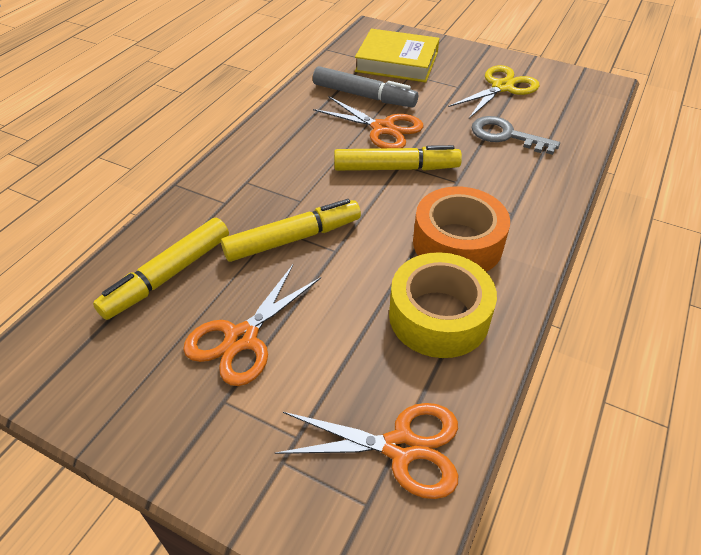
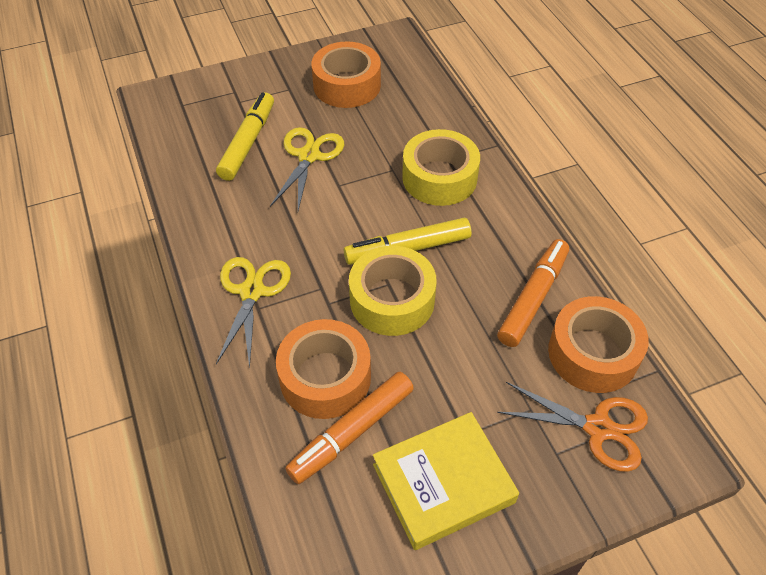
grey key: [471,116,560,155] = 1 -> none = 0
grey marker: [313,66,418,108] = 1 -> none = 0
orange marker: none = 0 -> [285,372,414,484] [497,239,569,347] = 2
orange scissors: [183,265,321,386] [275,403,458,499] [313,96,423,148] = 3 -> [497,382,648,472] = 1
orange tape: [413,186,510,272] = 1 -> [276,319,371,419] [311,41,381,108] [548,296,649,393] = 3
yellow marker: [93,218,229,320] [221,199,361,262] [334,145,462,171] = 3 -> [216,92,274,181] [344,218,472,265] = 2
yellow scissors: [448,65,540,118] = 1 -> [216,257,291,368] [270,127,344,211] = 2
yellow tape: [389,252,497,358] = 1 -> [349,246,437,336] [402,129,480,206] = 2

